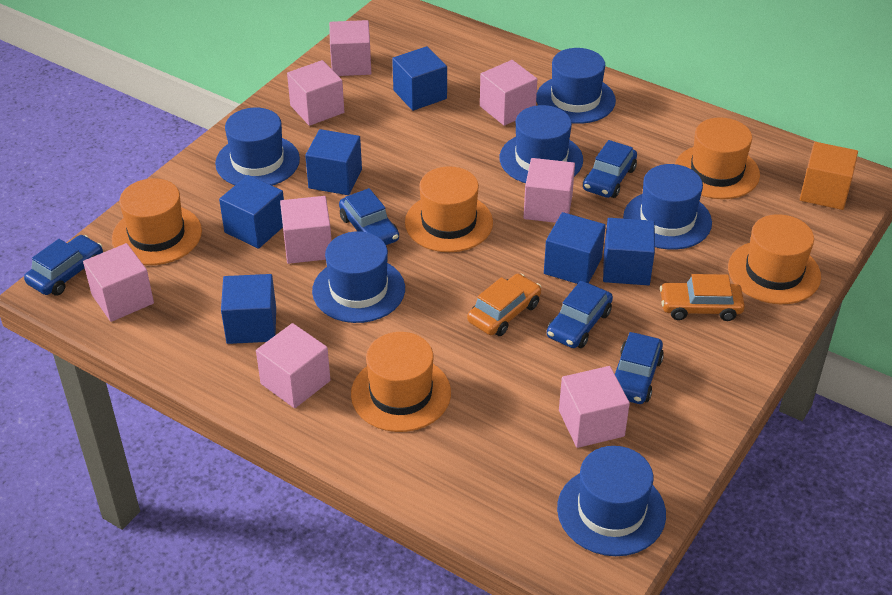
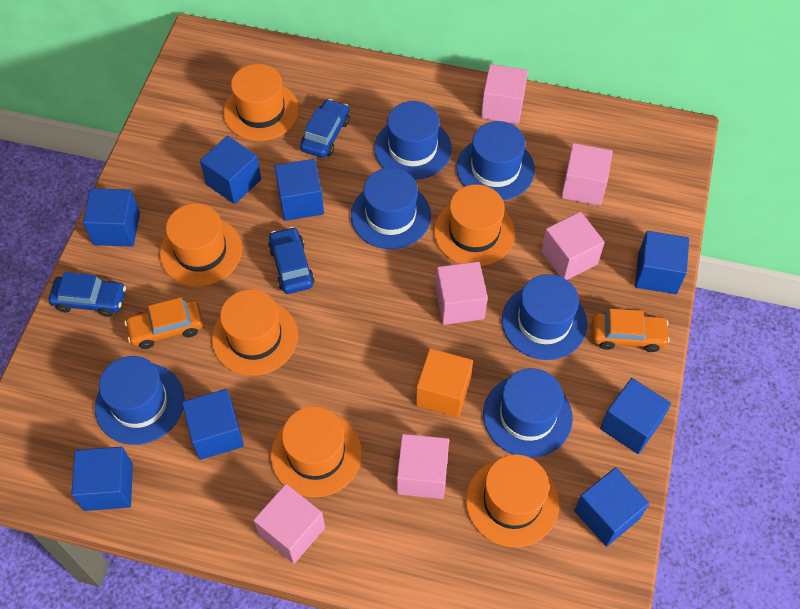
blue car: [24,235,103,296] [339,188,399,245] [547,281,613,348] [583,140,637,198] [615,332,664,404] = 5 -> [49,272,126,317] [268,227,314,294] [300,99,350,158] = 3
blue cube: [219,175,284,249] [221,274,276,344] [305,129,362,195] [392,46,447,111] [544,212,606,284] [603,218,655,285] = 6 -> [71,447,133,511] [83,188,140,247] [182,389,244,460] [200,136,261,204] [274,159,324,221] [574,467,650,547] [600,378,671,454] [635,231,689,294] = 8
orange hat: [112,178,202,265] [351,332,451,432] [405,166,493,252] [675,117,760,199] [728,214,821,304] = 5 -> [160,203,242,286] [212,289,298,376] [223,64,299,141] [271,406,362,498] [434,185,515,266] [466,454,559,548] = 6
pink cube: [83,243,154,322] [256,323,330,408] [280,196,332,264] [287,60,344,126] [329,20,371,76] [480,60,537,126] [524,158,575,223] [559,366,630,448] = 8 -> [253,484,325,564] [397,434,449,499] [436,262,488,325] [481,64,528,124] [541,212,605,280] [561,143,613,206] = 6

